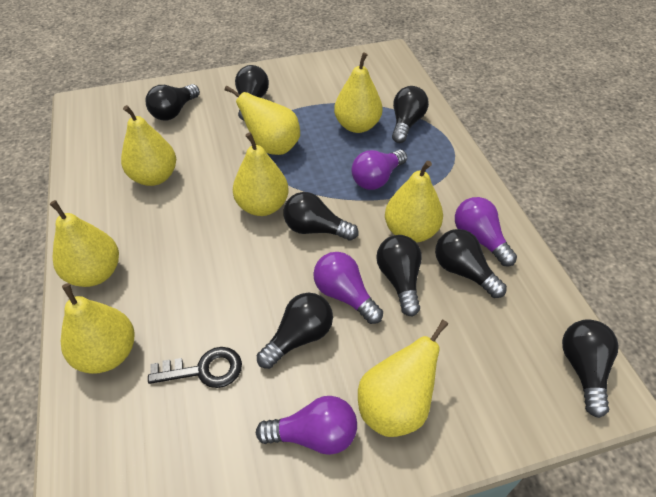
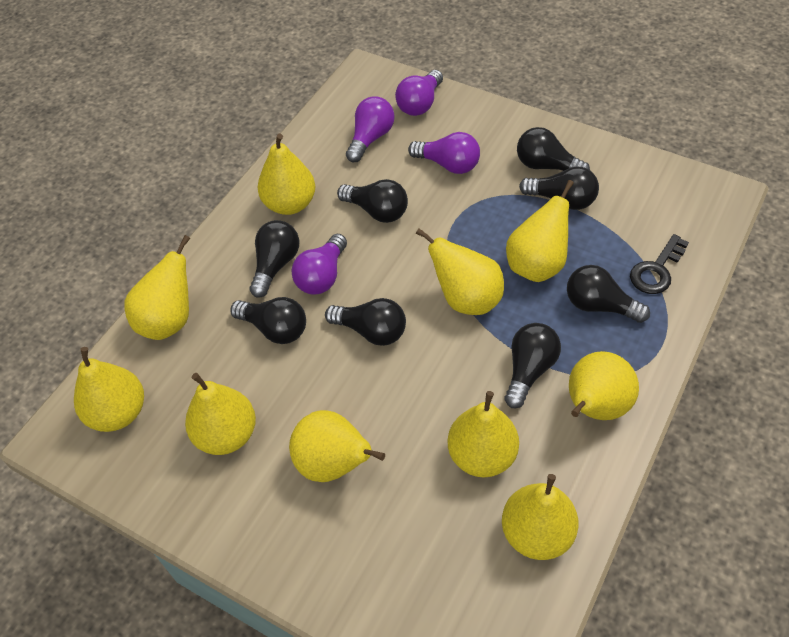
yellow pear: [50,200,119,287] [61,283,135,374] [121,105,176,186] [225,86,300,155] [233,132,288,216] [334,52,383,133] [358,320,448,437] [385,161,443,243] = 8 -> [74,347,144,432] [124,235,190,340] [185,373,256,455] [258,134,315,215] [289,410,385,482] [416,228,504,315] [448,391,519,477] [502,474,579,560] [506,180,574,282] [569,351,639,420] = 10

